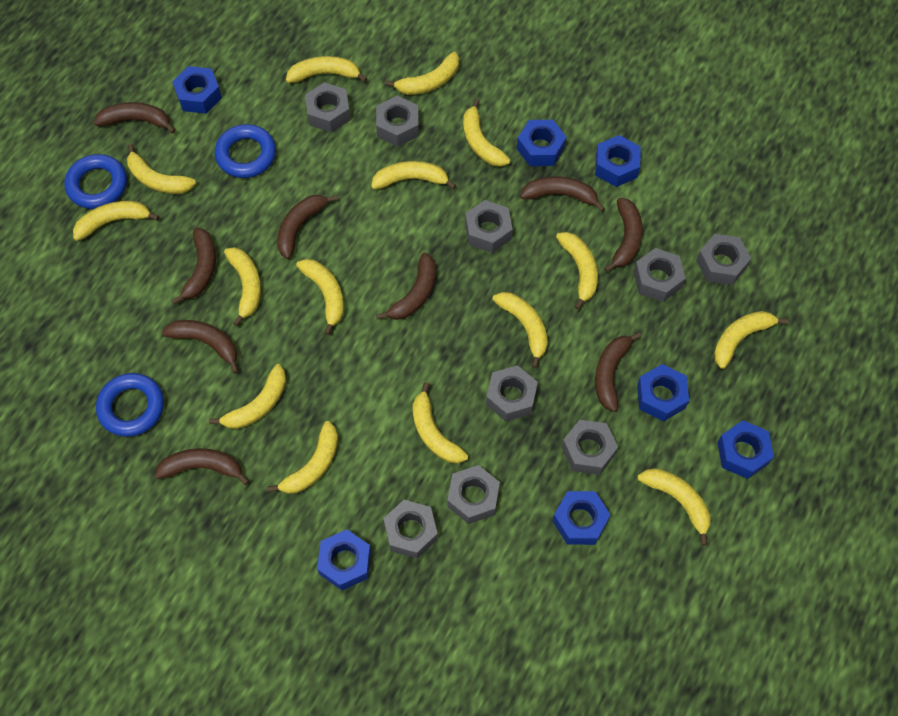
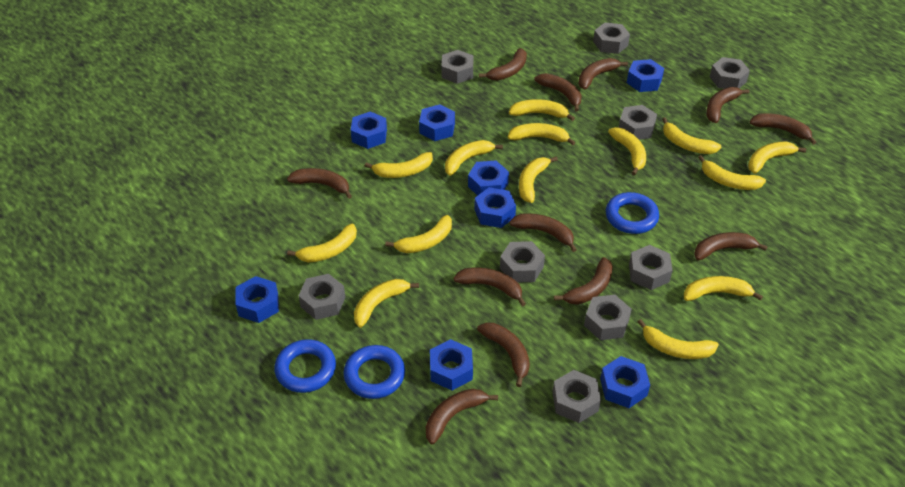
blue nut: [172,66,222,114] [317,529,371,590] [517,120,566,166] [553,491,611,545] [595,135,640,187] [637,364,689,422] [717,420,774,479] = 7 -> [236,276,279,323] [351,111,387,149] [419,104,455,141] [430,339,473,390] [468,160,509,196] [474,187,516,228] [600,356,650,408] [627,59,664,92] = 8
brown banana: [94,102,176,134] [154,448,249,485] [162,320,238,374] [172,228,216,305] [277,195,338,259] [376,253,436,320] [520,176,605,212] [595,332,641,412] [604,198,643,272] = 9 -> [287,168,352,198] [426,389,498,444] [453,267,526,307] [477,323,530,387] [479,48,527,81] [509,213,577,252] [535,73,582,111] [554,257,613,305] [578,58,628,90] [694,232,768,260] [706,87,750,123] [750,113,817,145] = 12
yellow banana: [73,201,159,241] [127,144,196,194] [209,364,286,429] [224,247,261,326] [267,421,338,494] [286,56,368,83] [296,259,344,335] [371,161,456,189] [385,52,459,95] [413,382,468,463] [463,99,510,167] [492,292,548,368] [556,232,598,310] [638,468,711,545] [714,311,788,369] = 15 -> [287,224,357,263] [354,279,419,328] [365,152,433,178] [385,215,452,253] [445,140,503,176] [508,123,576,145] [509,99,575,121] [519,157,558,203] [608,127,646,176] [638,319,719,359] [662,117,721,154] [684,276,763,301] [698,155,766,190] [748,141,806,174] = 14

